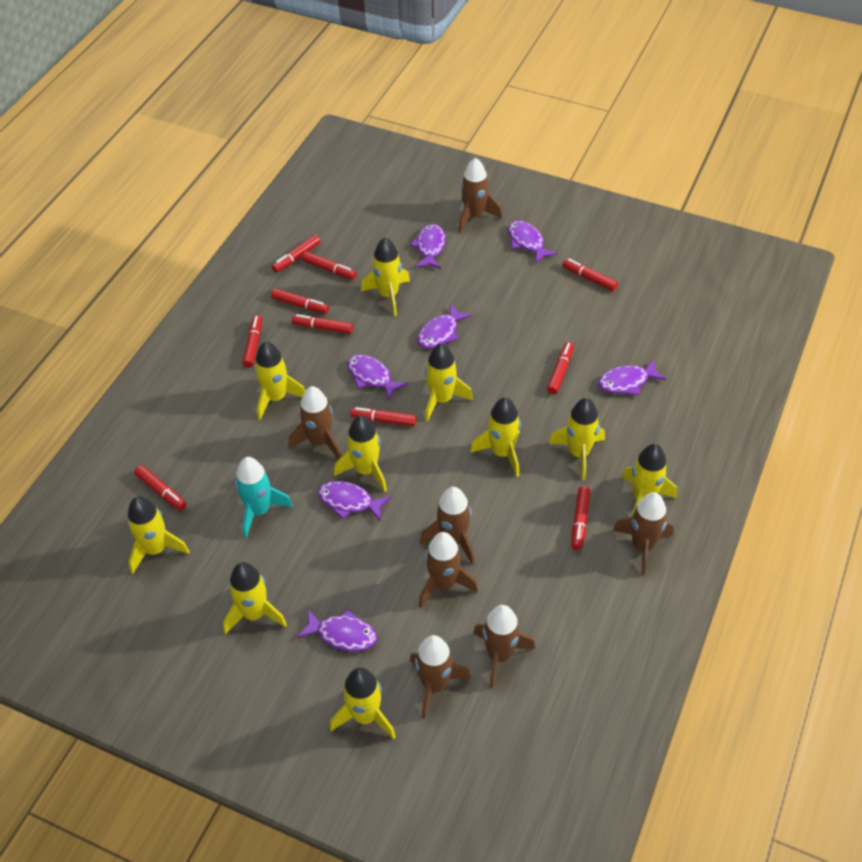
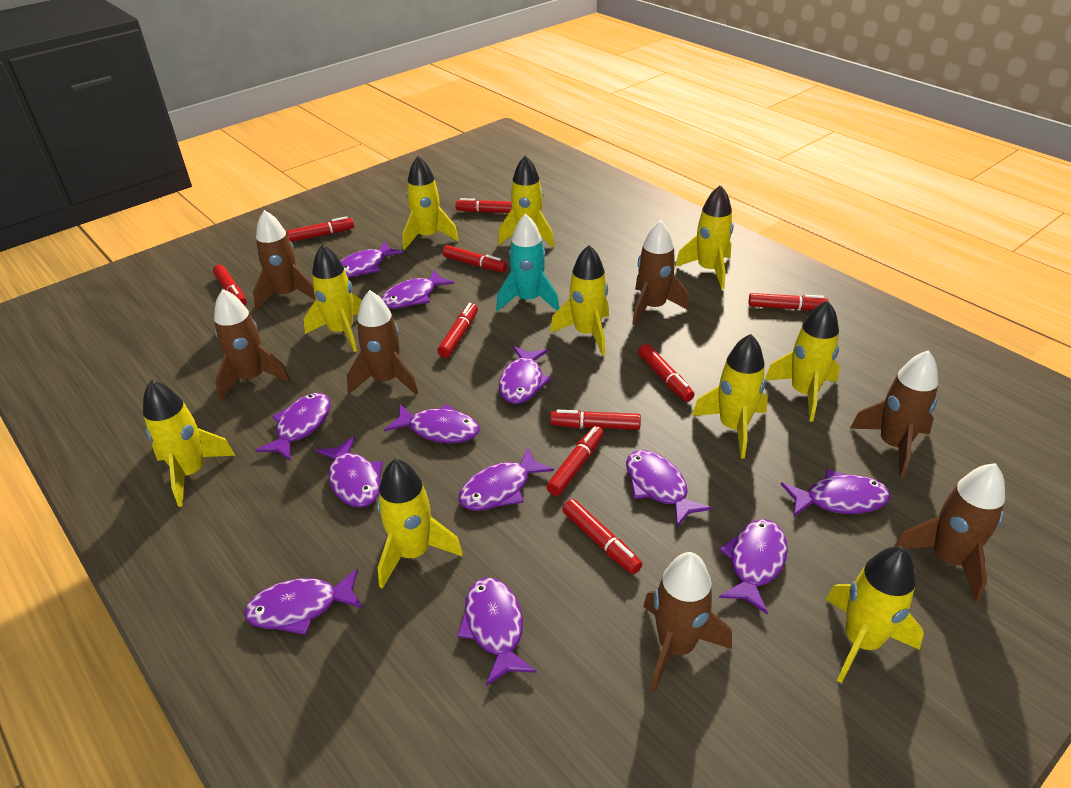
purple fish: [297,609,377,651] [318,481,391,522] [347,354,408,400] [410,224,446,269] [417,304,472,348] [508,220,557,264] [598,359,666,395] = 7 -> [244,568,363,635] [256,393,330,461] [316,436,383,507] [340,241,403,278] [381,270,454,309] [384,404,480,443] [457,578,537,686] [458,447,554,511] [499,346,552,404] [626,450,712,527] [719,519,788,614] [781,470,890,517] = 12

